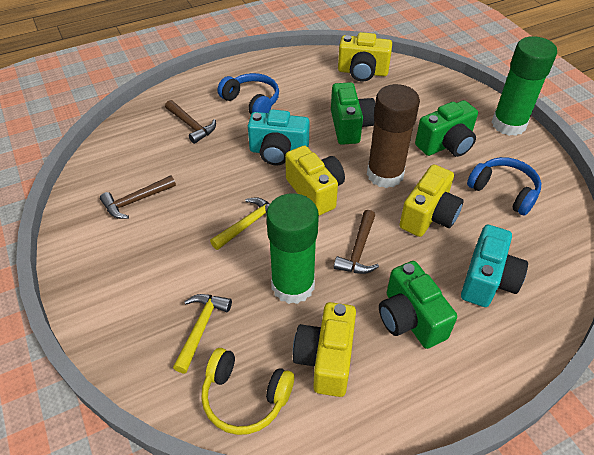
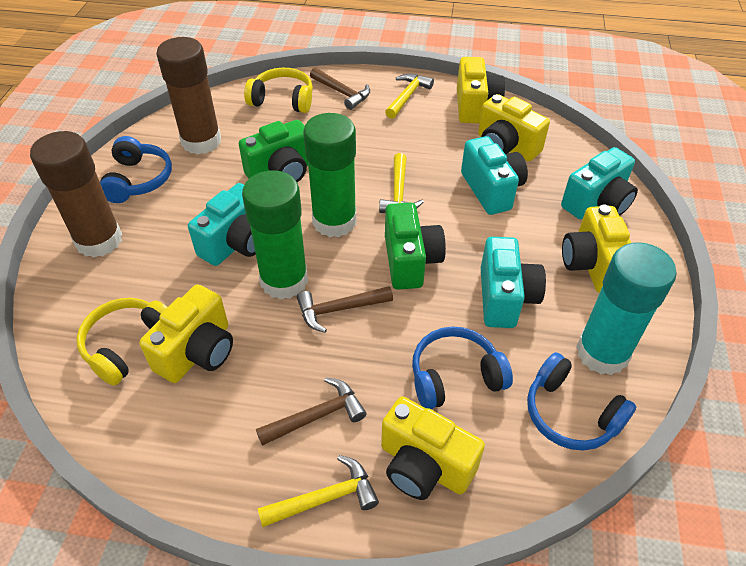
blue headphones: [217,73,279,114] [467,157,541,216] = 2 -> [100,136,172,203] [412,327,513,409] [527,352,637,451] = 3
brown glue stick: [367,84,420,188] = 1 -> [30,131,122,258] [156,37,221,154] = 2
green camera: [331,82,375,145] [379,261,457,349] [415,100,478,157] = 3 -> [239,120,308,182] [385,203,446,290] = 2
turquoise camera: [248,110,310,165] [461,225,528,307] = 2 -> [188,183,256,266] [461,136,528,215] [481,237,546,328] [561,147,638,219] = 4
turquoise glue stick: none = 0 -> [576,242,677,375] = 1
yellow camera: [285,145,345,216] [293,302,356,397] [338,32,392,81] [399,164,464,237] = 4 -> [139,284,233,383] [381,396,485,500] [457,57,505,124] [478,94,550,161] [562,205,631,293] = 5
yellow hammer: [173,294,232,373] [210,197,270,250] = 2 -> [258,455,379,527] [379,153,424,213] [385,74,434,119] = 3
yellow headphones: [201,348,294,435] = 1 -> [76,298,167,386] [244,68,313,113] = 2

